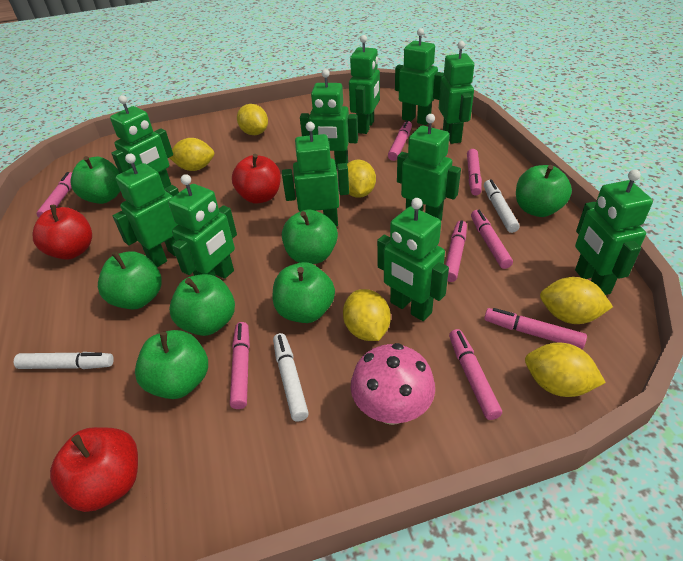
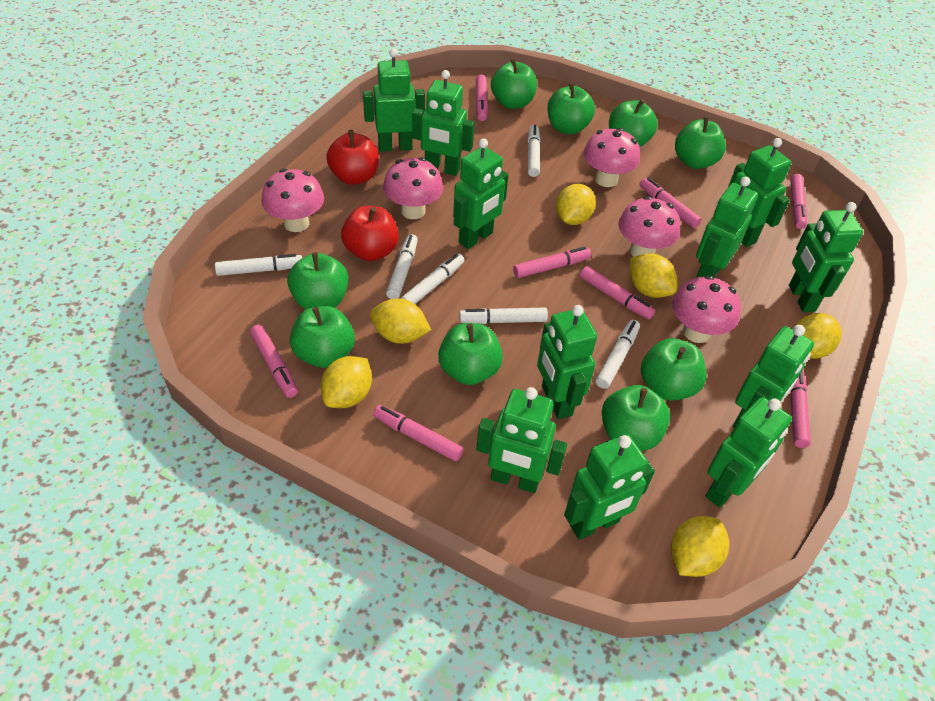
green apple: [71,156,120,204] [98,251,162,309] [135,330,208,399] [169,274,235,336] [273,262,335,323] [282,209,338,264] [516,165,572,217] = 7 -> [287,252,349,309] [290,306,355,368] [438,323,503,385] [491,59,537,109] [547,83,595,134] [602,385,670,450] [609,99,658,147] [641,338,706,401] [675,117,726,169] = 9
pink mushroom: [351,343,435,425] = 1 -> [262,168,324,232] [383,157,443,219] [584,128,640,187] [618,196,681,257] [672,275,741,343] = 5
red apple: [33,205,92,260] [50,427,138,512] [232,154,281,204] = 3 -> [326,130,379,185] [341,206,399,261] = 2
white marker: [14,352,114,369] [273,333,309,422] [484,179,520,233] = 3 -> [215,254,302,276] [386,234,418,299] [401,254,464,304] [459,308,548,324] [528,125,541,177] [596,320,640,389] = 6

